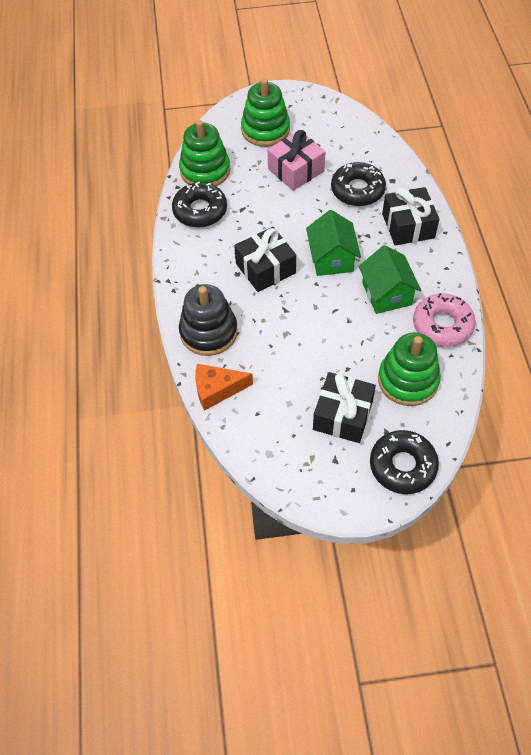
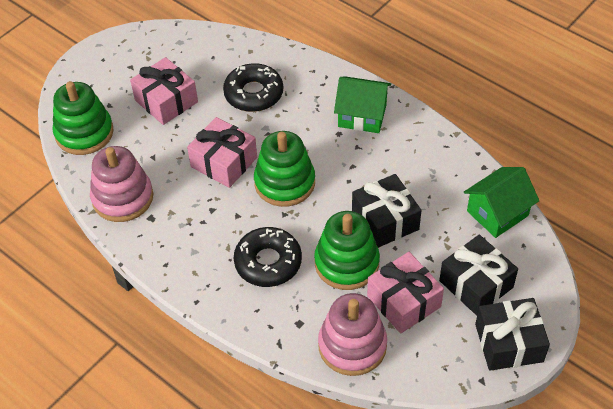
black donut: [172,182,227,227] [331,162,386,206] [370,430,439,494] = 3 -> [223,63,283,112] [234,227,302,287] = 2
black stacking toy: [179,284,238,356] = 1 -> none = 0
orange cheese: [195,364,253,411] = 1 -> none = 0
pink donut: [413,293,476,347] = 1 -> none = 0
pink gift: [267,130,325,191] = 1 -> [130,57,198,125] [187,117,257,188] [367,252,444,333] = 3
pink stacking toy: none = 0 -> [90,146,153,222] [318,293,387,376] = 2

